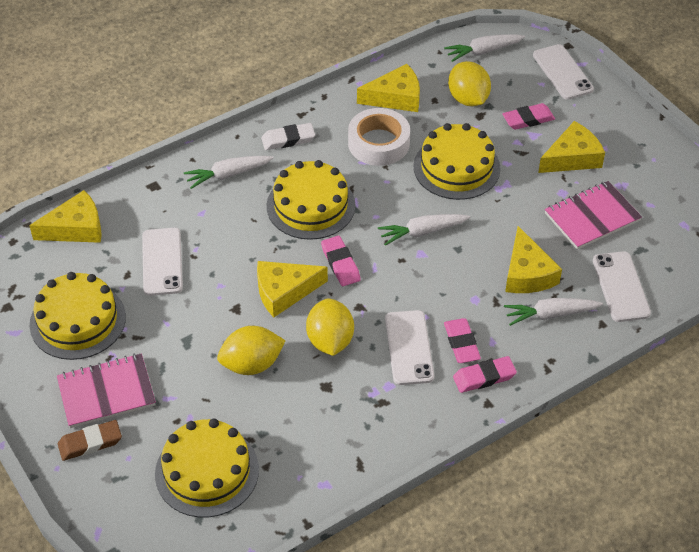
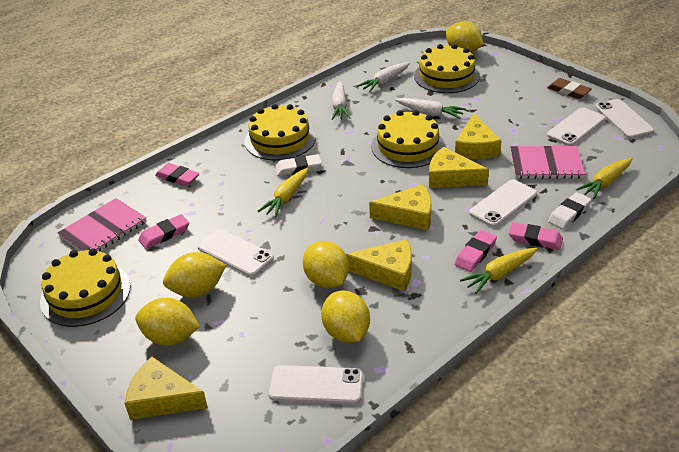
white carrot: [184,156,273,189] [378,214,470,246] [444,34,525,62] [504,298,603,326] = 4 -> [332,81,350,120] [357,62,410,92] [395,98,466,119] = 3
white eraser: [261,123,315,150] = 1 -> [275,154,322,176] [548,192,592,229] = 2
white phone: [142,228,183,296] [385,310,434,385] [533,44,594,100] [593,251,651,322] = 4 -> [198,229,274,277] [268,365,363,404] [469,179,537,227] [547,107,606,146] [595,99,654,139] = 5
white tape: [348,108,410,166] = 1 -> none = 0
yellow carrot: none = 0 -> [258,168,308,217] [460,248,537,294] [576,158,632,199] = 3
yellow lemon: [217,326,286,375] [306,298,354,356] [448,61,491,106] = 3 -> [135,298,200,346] [163,252,226,297] [303,241,349,288] [321,291,370,343] [446,22,484,53] = 5

